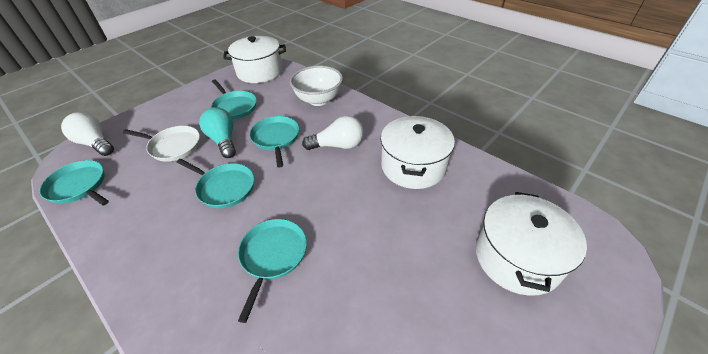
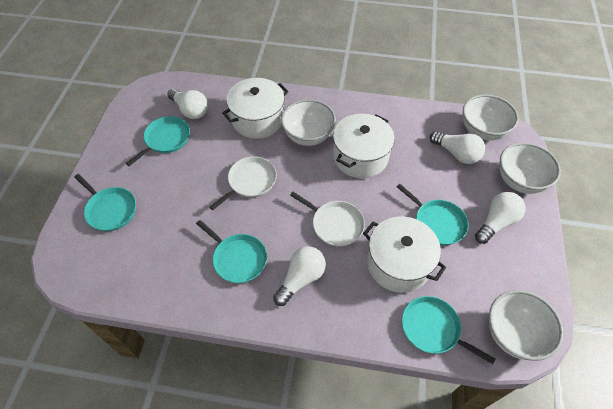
turquoise light bulb: [199,107,236,158] = 1 -> none = 0
white bowl: [290,65,343,106] = 1 -> [281,99,336,146] [463,94,519,141] [489,290,563,361] [500,143,561,194] = 4
white light bulb: [61,112,114,156] [302,115,364,150] = 2 -> [167,89,208,119] [273,246,326,306] [430,131,485,164] [475,192,525,244] = 4
white pan: [123,126,200,162] = 1 -> [209,156,277,210] [290,192,365,246] = 2

